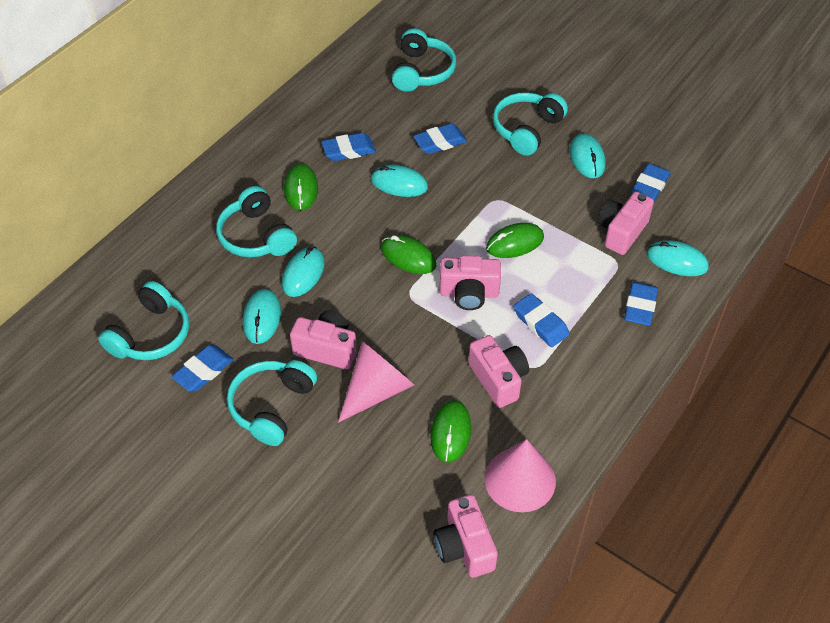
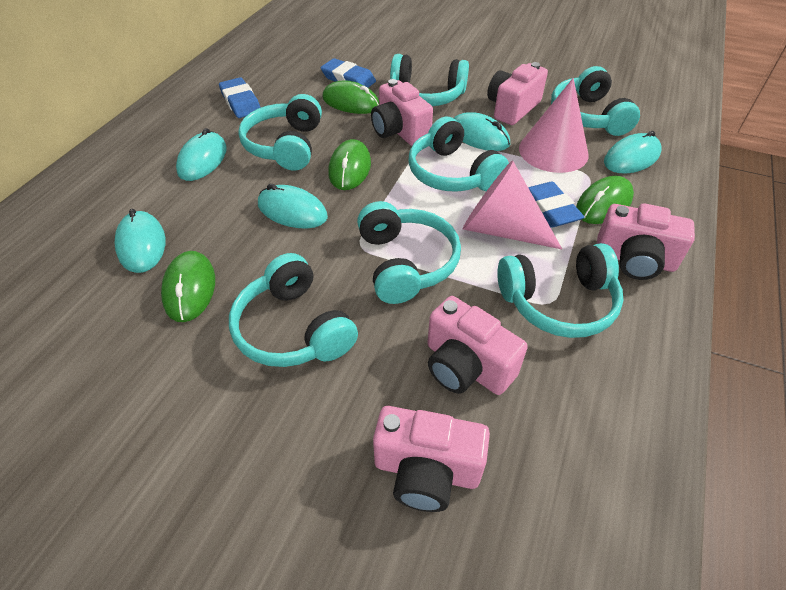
blue eraser: [171,345,233,392] [321,133,376,161] [413,123,467,154] [514,293,569,347] [624,282,658,326] [631,163,671,201] = 6 -> [219,77,261,118] [321,58,376,88] [528,182,584,227] = 3
turquoise headphones: [98,281,189,360] [216,186,297,257] [227,360,317,446] [392,28,456,92] [493,92,568,156] = 5 -> [229,253,358,367] [238,94,322,171] [357,201,461,304] [390,54,469,106] [408,116,509,192] [497,243,624,338] [551,66,640,136] = 7

